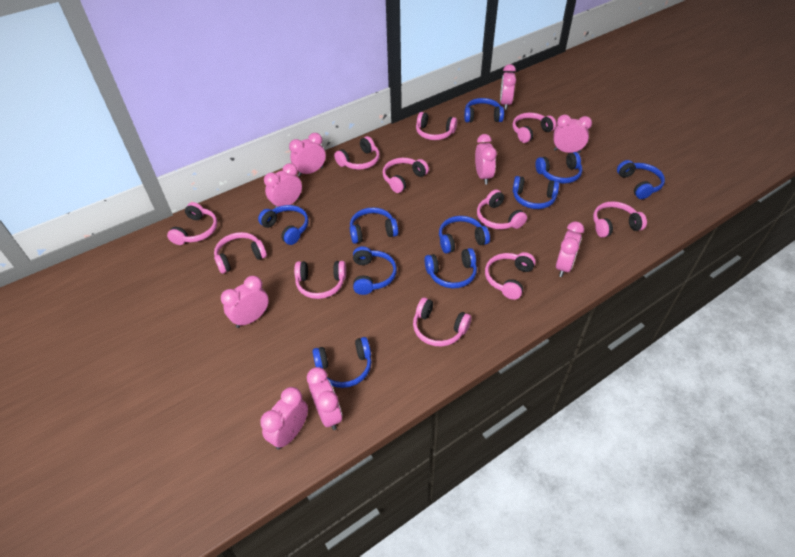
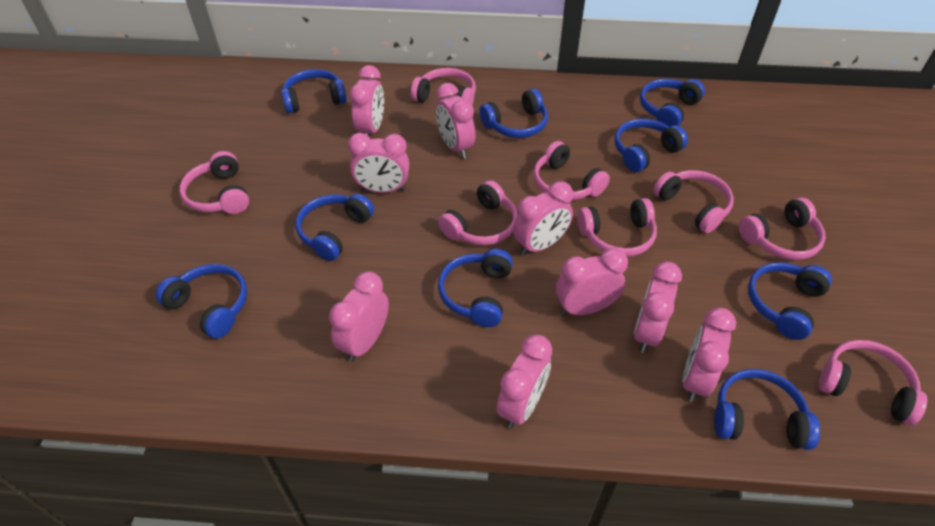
blue headphones: [258,205,309,245] [312,337,372,388] [350,207,398,244] [353,246,397,295] [424,248,477,288] [439,216,490,254] [464,98,504,123] [513,176,559,209] [535,152,582,184] [617,160,665,199] = 10 -> [156,264,247,339] [281,69,347,113] [296,194,374,261] [438,249,513,327] [479,89,548,138] [614,118,688,172] [640,79,705,127] [714,369,820,450] [748,262,832,340] = 9
pink headphones: [167,202,217,245] [214,232,267,274] [294,261,346,299] [334,136,380,170] [382,158,429,193] [413,297,471,347] [416,112,457,140] [477,190,527,229] [485,252,536,300] [513,113,557,143] [593,201,647,238] = 11 -> [180,151,249,214] [411,68,476,105] [438,180,518,245] [533,141,610,200] [577,198,657,257] [653,170,734,233] [739,197,826,260] [819,340,927,425] = 8

